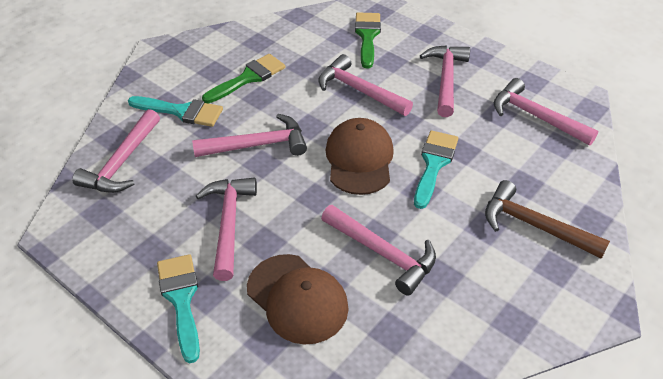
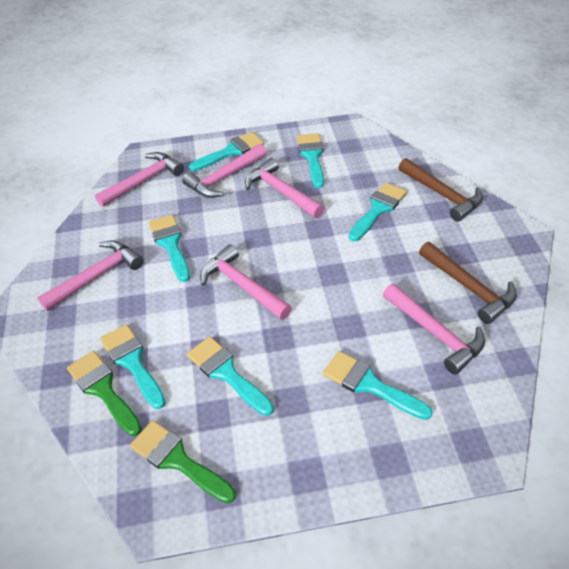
brown cap: [247,254,349,345] [325,118,394,195] = 2 -> none = 0
brown hammer: [485,180,610,259] = 1 -> [398,158,483,222] [419,242,517,324] = 2
pink hammer: [72,109,160,193] [192,114,307,157] [196,177,257,281] [319,54,413,116] [321,205,436,296] [420,45,470,117] [494,78,598,145] = 7 -> [37,240,143,311] [95,152,184,207] [182,144,267,198] [200,244,292,320] [245,158,324,218] [383,284,485,374] = 6
turquoise brush: [128,96,223,127] [157,254,200,363] [414,130,458,209] = 3 -> [100,324,166,409] [148,214,190,282] [187,336,274,416] [189,132,264,171] [297,133,324,188] [323,351,433,420] [349,182,407,241] = 7

